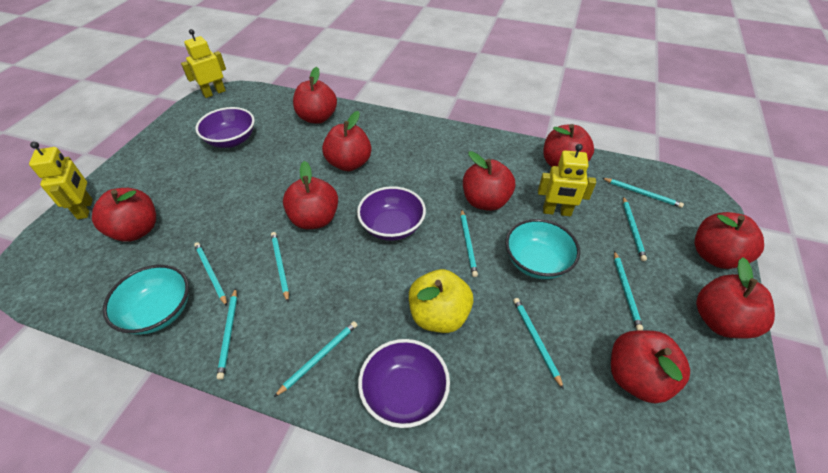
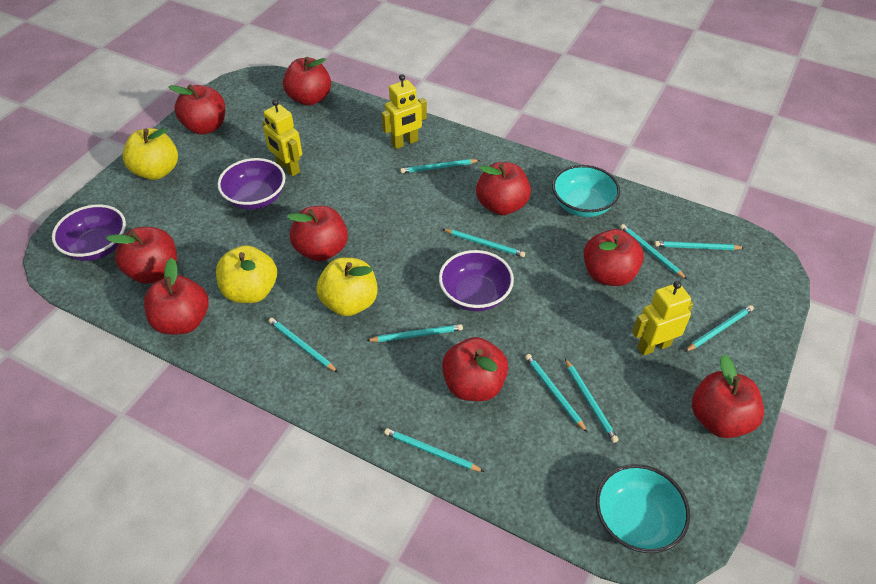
turquoise pencil: [194,242,227,306] [217,288,237,380] [271,232,289,302] [274,321,357,397] [461,209,478,277] [513,298,564,390] [602,178,684,208] [614,251,643,330] [623,196,647,261] = 9 -> [269,318,338,372] [366,324,463,342] [384,428,484,472] [400,159,480,173] [442,229,525,257] [525,354,587,432] [565,359,618,443] [620,224,687,279] [654,241,744,250] [685,305,754,352] = 10
yellow apple: [409,269,473,333] = 1 -> [122,128,178,180] [216,245,277,303] [316,257,378,316] = 3

